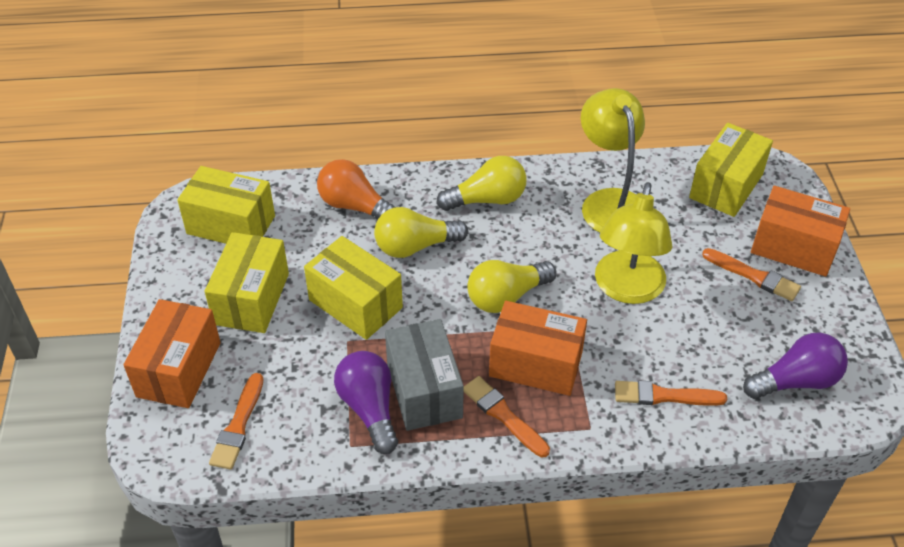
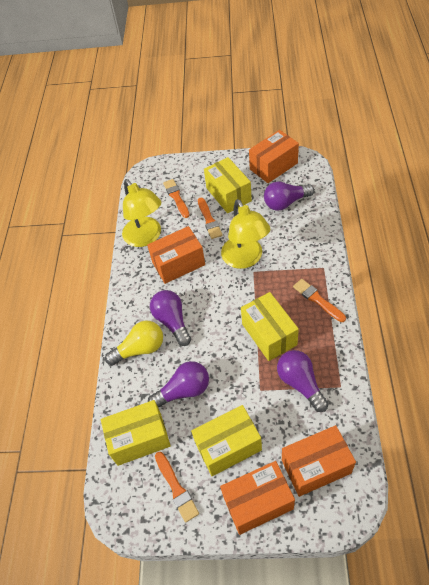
grey box: [385,319,464,431] = 1 -> none = 0
orange box: [123,299,221,408] [489,301,587,396] [751,186,850,277] = 3 -> [147,226,205,284] [220,461,295,535] [249,130,299,183] [282,425,356,497] = 4
orange light bulb: [317,159,395,219] = 1 -> none = 0
purple light bulb: [334,351,398,454] [743,332,848,399] = 2 -> [148,361,209,408] [150,290,191,346] [264,181,314,211] [277,350,329,412] = 4
yellow light bulb: [374,207,468,258] [437,156,527,211] [467,260,556,313] = 3 -> [105,320,163,366] = 1

